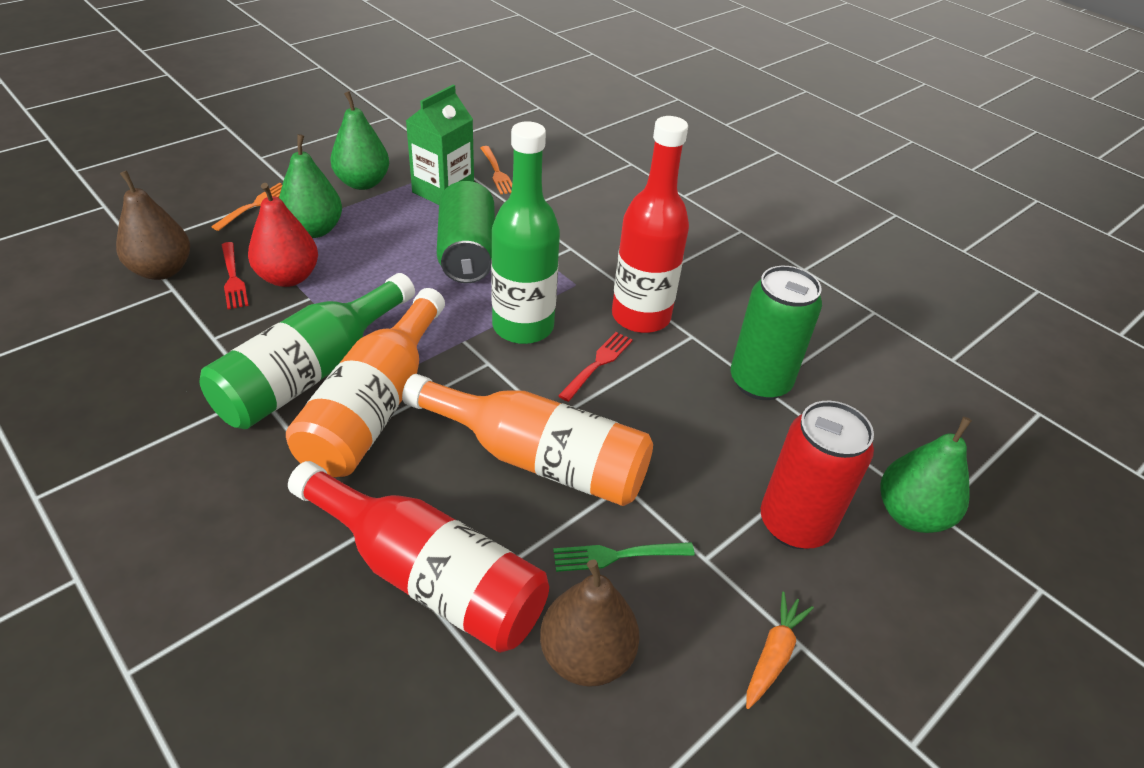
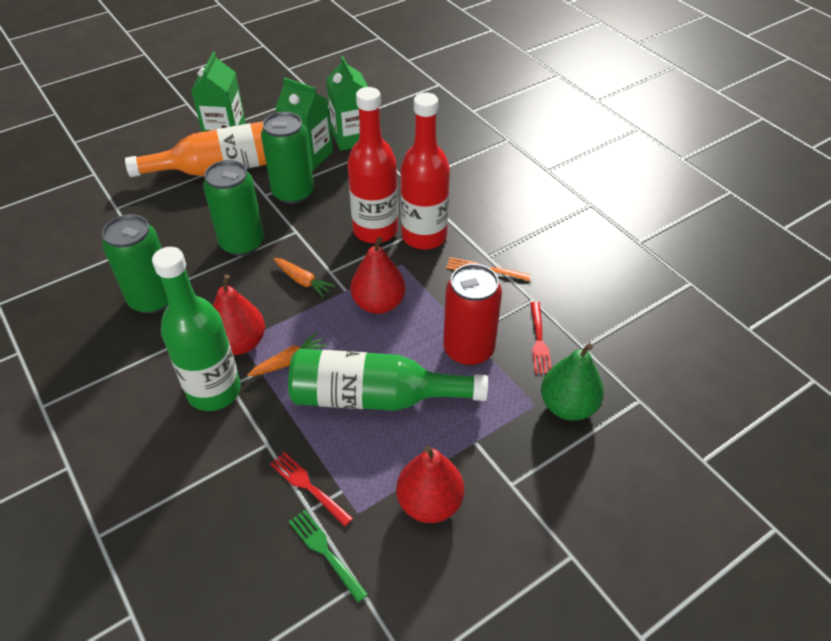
brown pear: [116,171,190,280] [540,559,640,687] = 2 -> none = 0
green can: [437,181,495,283] [731,266,822,400] = 2 -> [102,214,168,314] [203,160,264,256] [261,112,314,204] = 3
green carton: [406,85,474,205] = 1 -> [191,52,246,132] [276,77,333,170] [326,56,368,151] = 3
green pear: [279,134,342,238] [330,91,389,190] [880,417,972,533] = 3 -> [541,343,604,421] = 1
orange bottle: [286,288,445,477] [402,374,653,506] = 2 -> [125,121,266,177] = 1
orange carrot: [746,592,814,709] = 1 -> [247,333,327,377] [273,258,336,298] = 2
orange fork: [211,183,283,231] [481,146,512,194] = 2 -> [446,257,531,281] = 1
red pear: [248,183,318,287] = 1 -> [212,275,265,355] [350,237,406,314] [396,445,464,523] = 3

